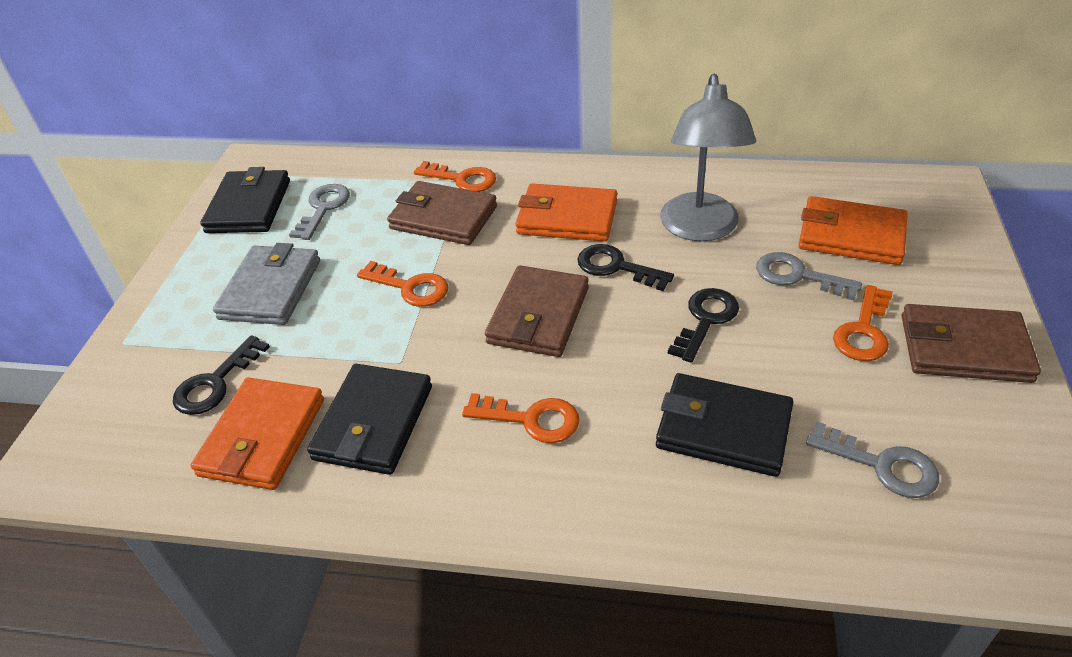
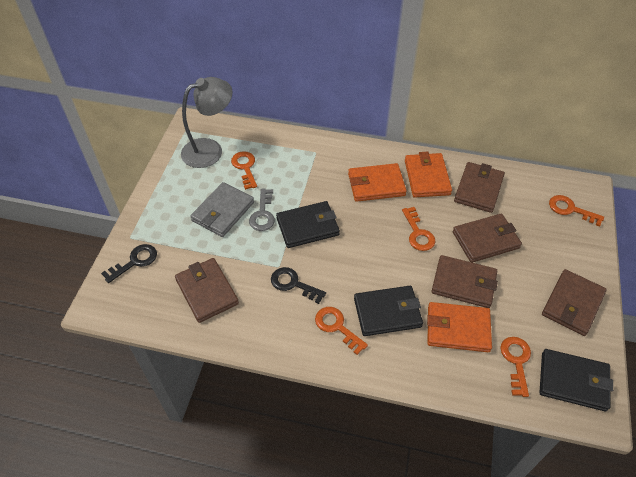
black key: [173,335,270,415] [577,244,674,291] [668,288,739,363] = 3 -> [101,244,157,283] [271,267,326,304] = 2
brown wallet: [387,181,497,245] [485,265,589,357] [902,304,1041,383] = 3 -> [175,258,239,323] [432,255,498,308] [453,214,522,263] [454,162,505,213] [542,269,607,336] = 5
grey key: [289,184,350,240] [756,252,862,300] [806,422,939,498] = 3 -> [249,189,275,231] = 1
orange key: [357,261,448,307] [414,161,496,192] [462,393,579,443] [833,285,893,361] = 4 -> [231,151,257,190] [315,307,368,355] [402,207,435,251] [500,337,531,397] [549,195,604,227] = 5

